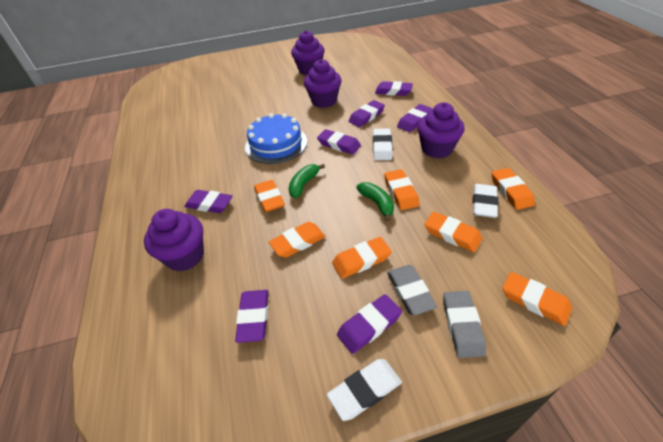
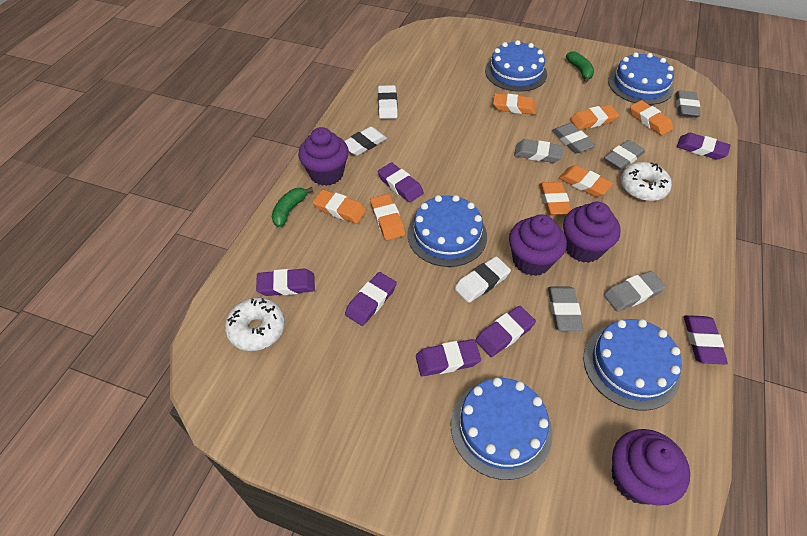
blue cake: [245,113,307,164] = 1 -> [407,195,487,267] [451,378,552,480] [485,40,547,92] [583,319,682,411] [608,52,674,105] = 5
grey eraser: [387,265,437,316] [443,291,486,358] = 2 -> [514,139,564,163] [548,287,583,331] [552,123,596,153] [604,140,645,170] [604,271,666,312] [675,90,701,118] = 6
white donut: none = 0 -> [225,298,285,351] [621,162,672,201] = 2

